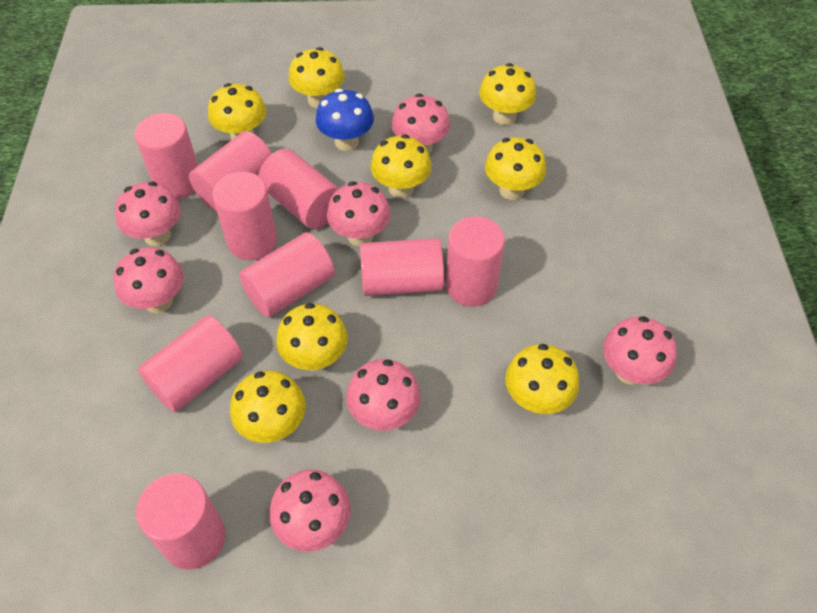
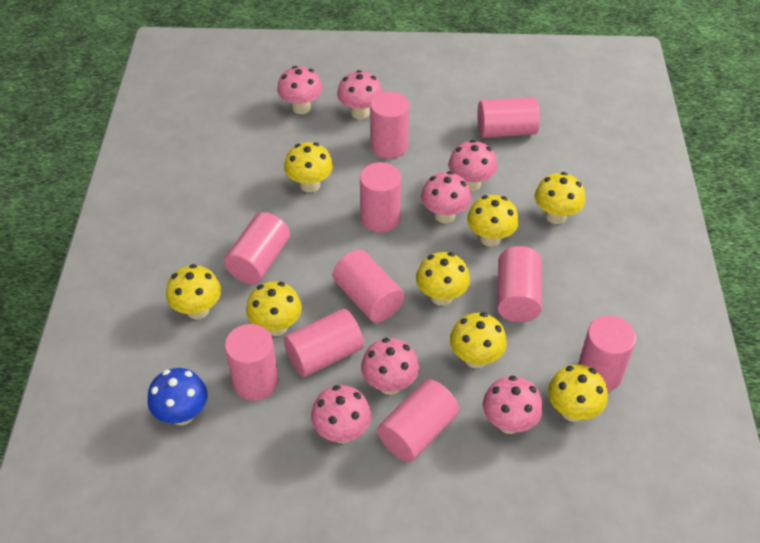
pink cylinder: [135,113,198,199] [136,474,226,569] [138,315,243,412] [189,131,272,211] [212,172,277,260] [239,232,335,317] [258,149,339,229] [360,238,444,296] [445,216,505,307] = 9 -> [224,212,290,285] [225,324,279,401] [284,309,364,377] [333,250,405,323] [360,162,401,233] [370,92,409,159] [378,379,459,462] [478,97,540,138] [497,246,542,322] [578,315,636,391] = 10

